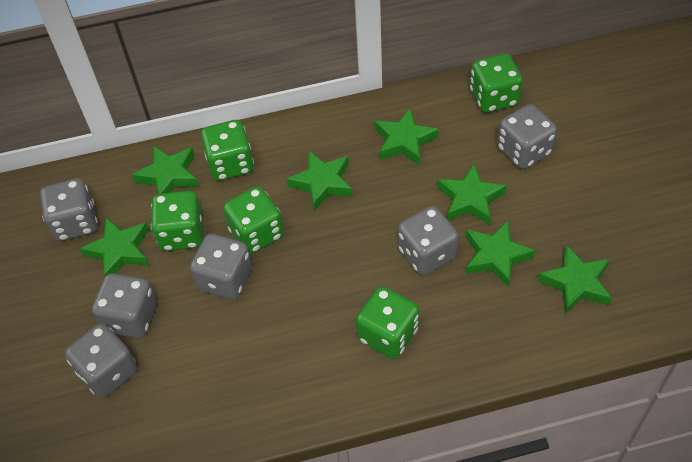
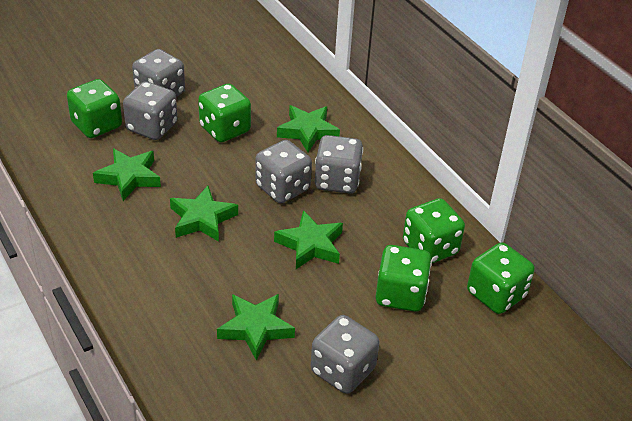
green star: [80,217,149,276] [132,145,199,194] [286,150,353,211] [374,108,439,165] [437,164,507,225] [466,220,536,288] [538,245,612,314] = 7 -> [93,148,161,201] [170,186,238,242] [217,294,295,360] [274,210,343,269] [277,105,340,152] = 5
grey dice: [40,178,98,241] [65,323,137,398] [92,273,157,338] [190,234,252,299] [398,206,459,275] [497,104,557,169] = 6 -> [123,81,177,140] [132,49,185,97] [255,140,312,203] [311,315,380,394] [315,135,363,194] = 5

